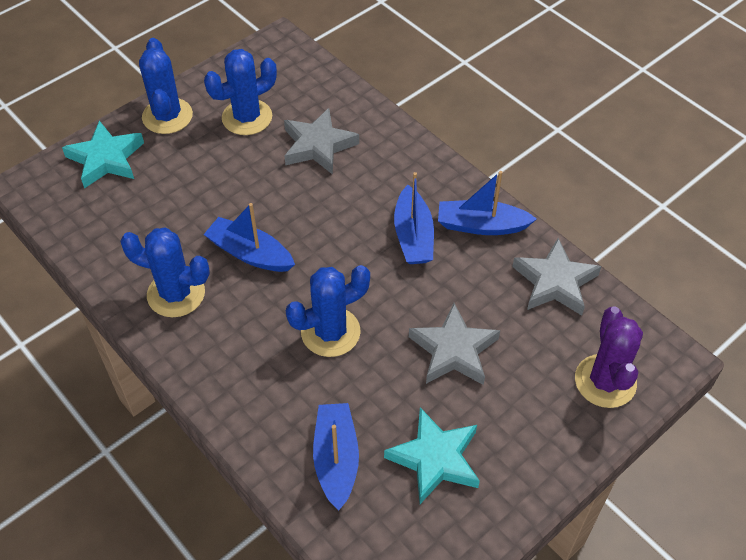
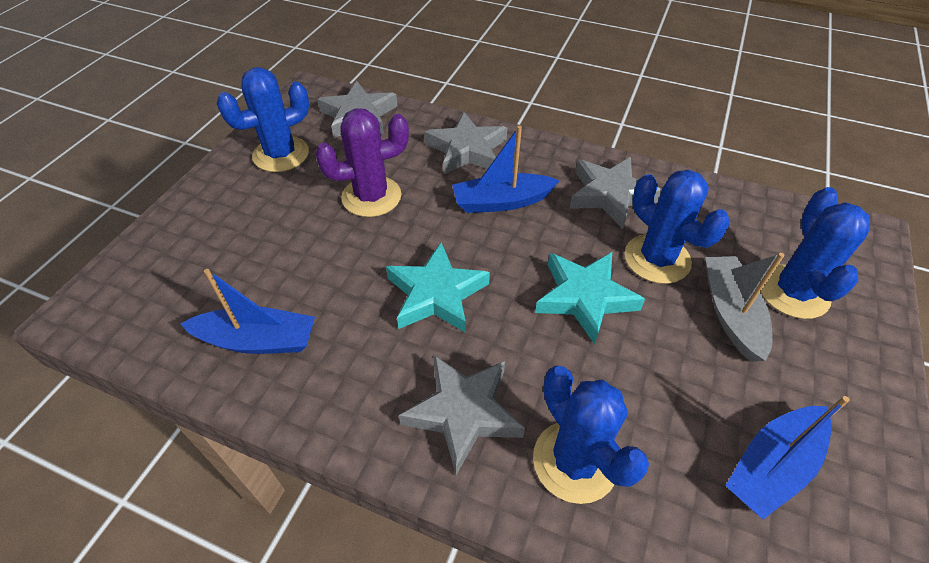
blue boat: [203,203,295,272] [313,403,359,510] [394,172,434,264] [438,171,537,235] = 4 -> [180,269,315,354] [452,126,560,213] [725,396,850,520] = 3
grey boat: none = 0 -> [705,253,785,362] = 1
grey star: [284,108,359,175] [409,303,500,385] [512,238,601,315] = 3 -> [317,81,397,138] [399,354,525,475] [424,112,507,174] [570,157,662,229] = 4

